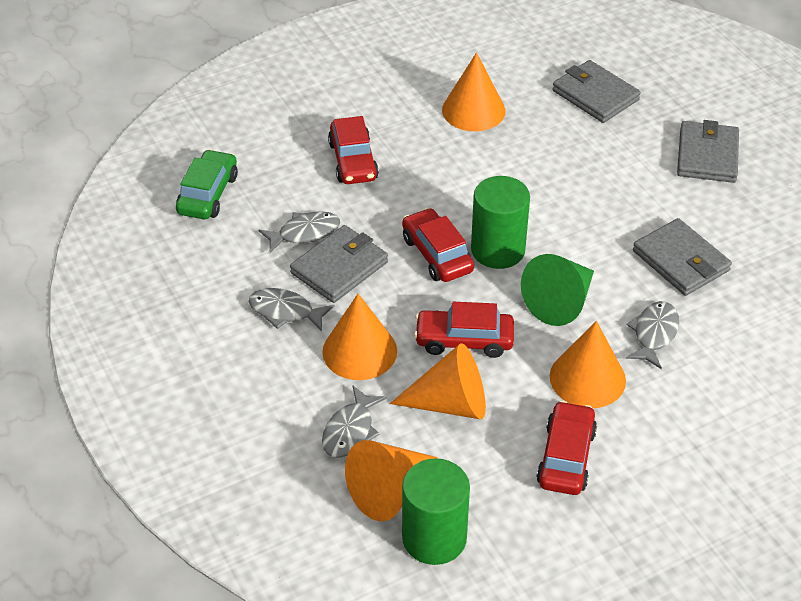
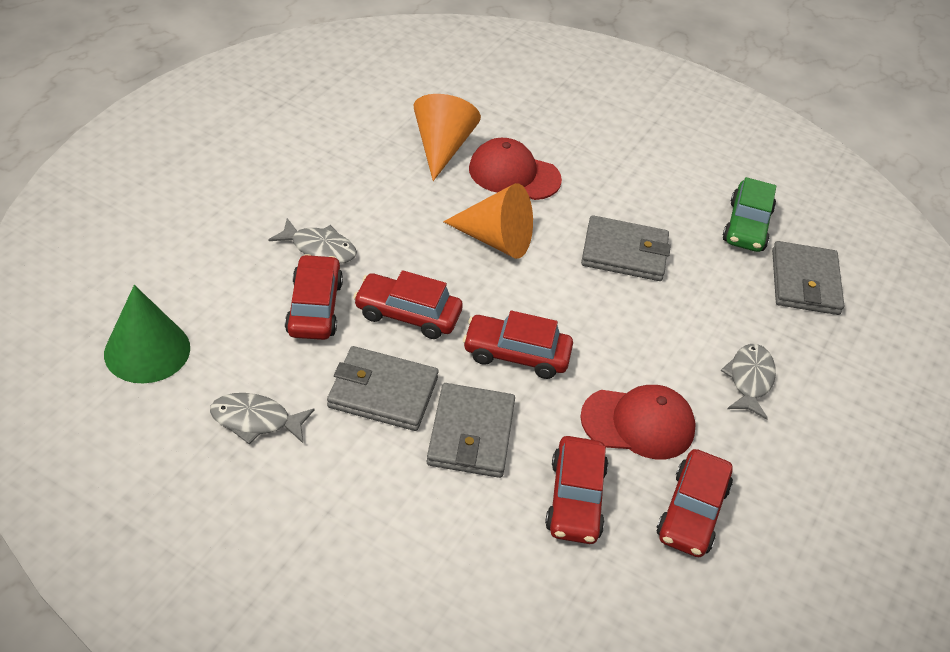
green cylinder: [402,458,470,565] [471,176,530,269] = 2 -> none = 0
grey fish: [248,288,334,331] [259,211,340,253] [322,386,387,458] [626,301,679,369] = 4 -> [210,393,315,444] [269,218,357,263] [721,344,776,420] = 3
orange cone: [322,294,397,380] [345,440,438,521] [390,343,486,419] [442,52,506,131] [550,321,626,408] = 5 -> [414,94,481,181] [443,183,533,259] = 2
red cap: none = 0 -> [469,138,562,200] [580,385,696,459] = 2
red car: [328,116,379,184] [402,208,474,282] [414,302,514,358] [536,401,597,495] = 4 -> [285,254,343,340] [353,270,463,339] [463,311,573,379] [545,436,608,544] [657,449,733,557] = 5

